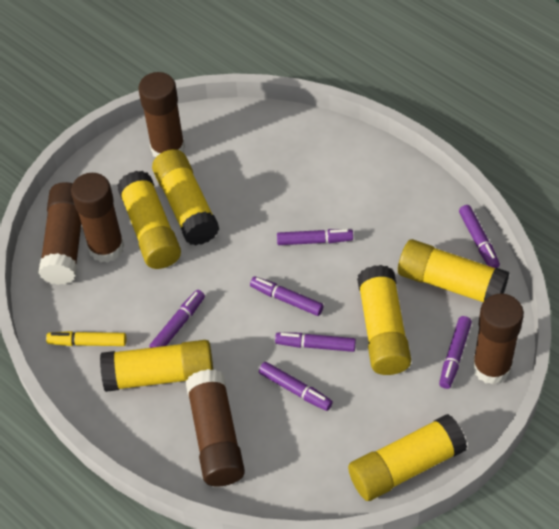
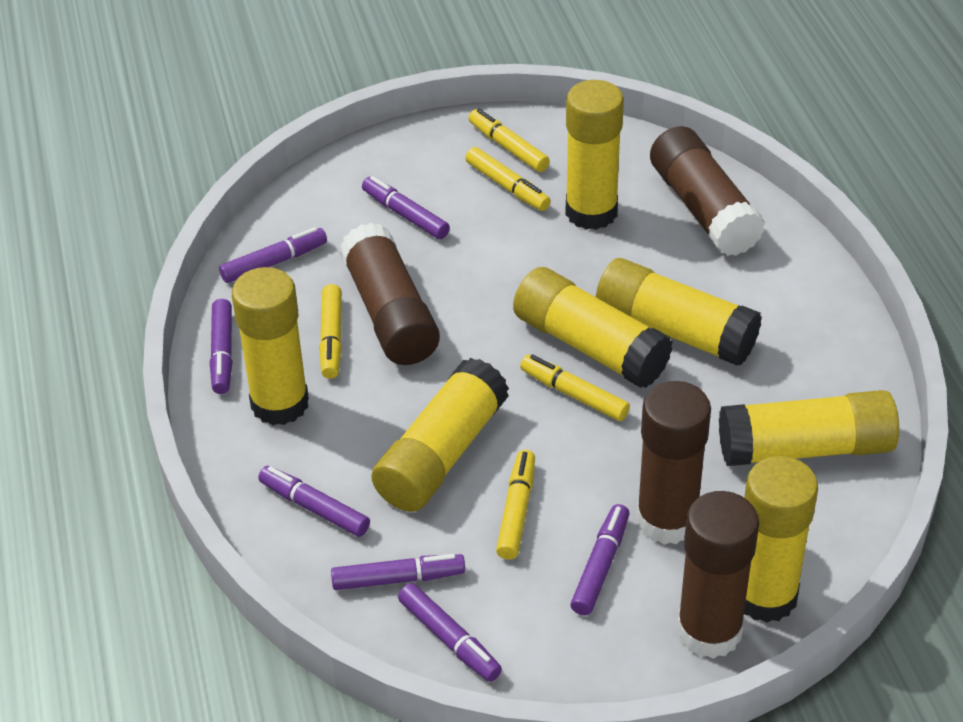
brown glue stick: [38,182,81,285] [71,173,124,263] [138,72,185,157] [186,369,245,487] [472,293,524,385] = 5 -> [340,223,440,365] [636,381,711,545] [650,126,765,256] [677,491,759,659] = 4
yellow glue stick: [100,340,213,392] [117,171,181,269] [152,149,220,246] [348,414,467,501] [357,265,411,375] [398,239,509,302] = 6 -> [232,267,309,425] [371,358,509,512] [513,267,673,388] [565,80,624,230] [596,258,762,366] [719,390,899,466] [744,456,818,623] = 7
yellow marker: [46,331,127,346] = 1 -> [319,284,342,379] [465,147,551,211] [469,109,550,172] [496,450,535,560] [520,354,630,421] = 5

